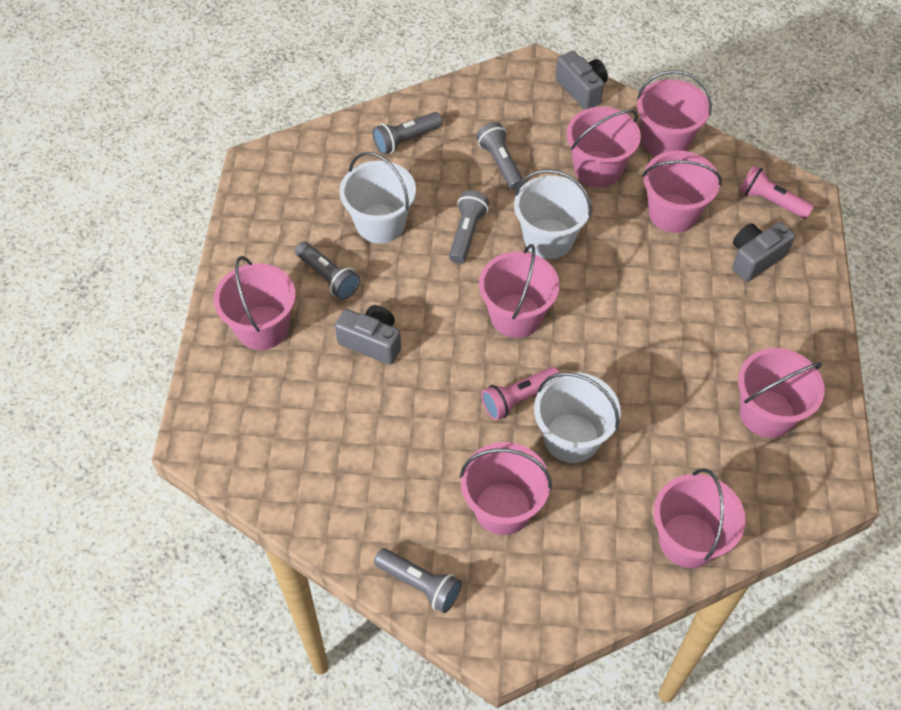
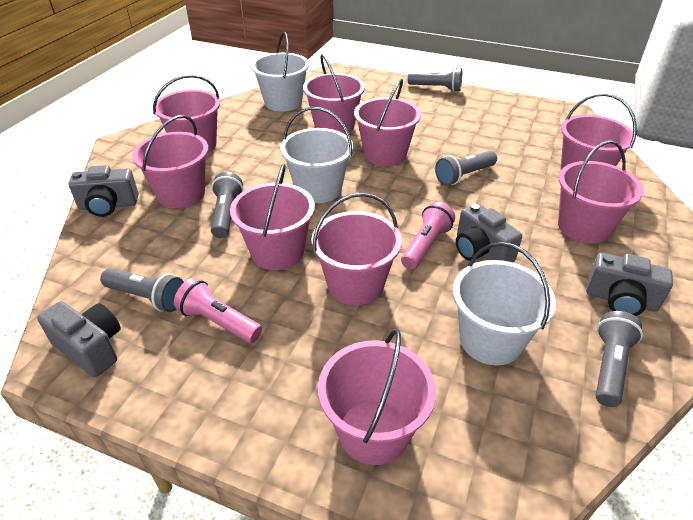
grey camera: [335,305,401,365] [555,51,608,110] [732,222,795,282] = 3 -> [37,301,120,377] [69,165,138,217] [456,203,522,262] [586,253,673,316] = 4
pink bucket: [214,256,295,350] [460,442,552,535] [479,244,559,338] [567,107,641,188] [637,70,712,156] [642,150,722,233] [654,468,746,568] [738,348,825,438] = 8 -> [132,115,209,208] [153,75,220,153] [230,164,315,270] [303,54,365,135] [311,192,402,305] [318,329,436,465] [354,79,421,166] [558,140,643,244] [560,93,637,171] = 9

